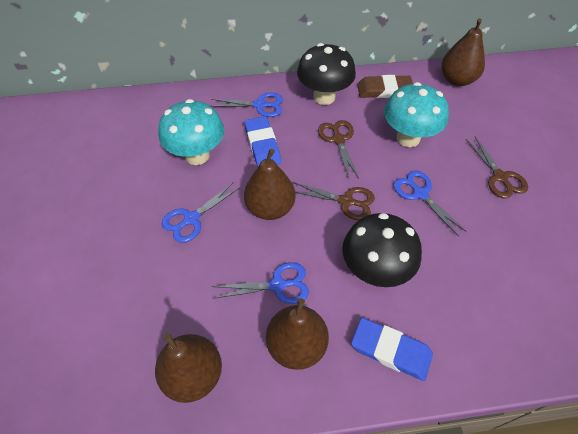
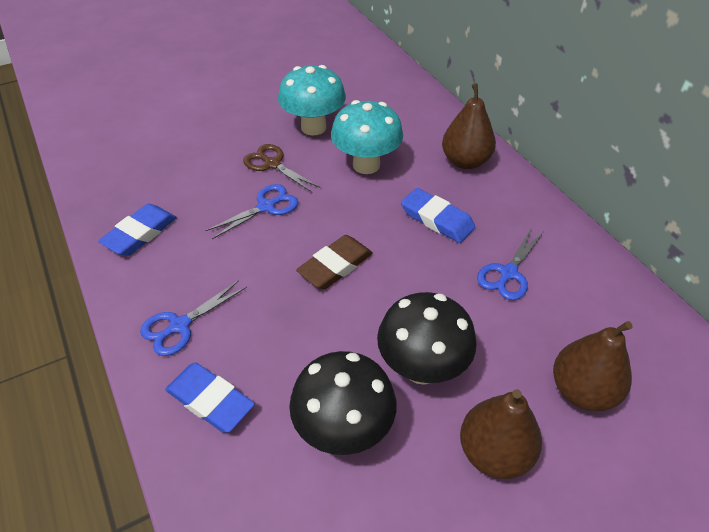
blue eraser: [244,116,281,167] [351,318,433,381] = 2 -> [98,204,177,256] [165,363,255,433] [401,188,475,243] = 3
blue scissors: [162,182,239,243] [211,92,283,117] [211,262,309,304] [393,170,467,237] = 4 -> [140,280,247,356] [205,184,298,239] [477,228,543,300] = 3
brown pear: [155,333,222,403] [244,149,296,220] [266,298,329,370] [441,18,485,86] = 4 -> [442,83,496,169] [460,389,542,479] [553,321,633,411] = 3
brown scissors: [293,182,375,220] [318,120,359,178] [466,137,528,198] = 3 -> [243,144,321,192] = 1

